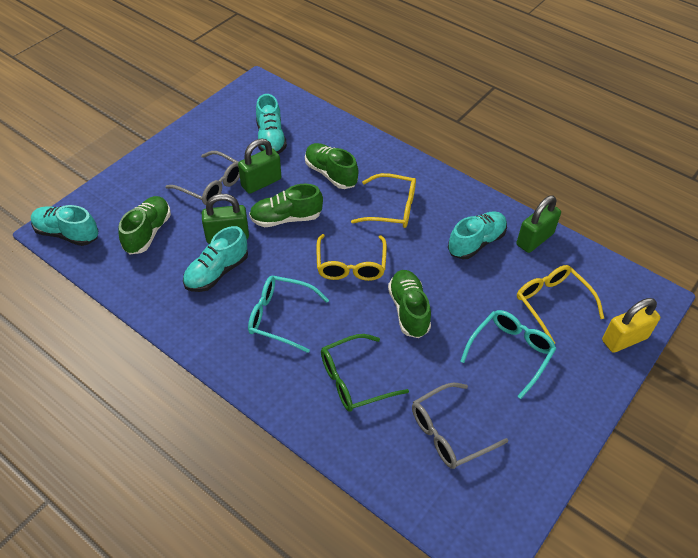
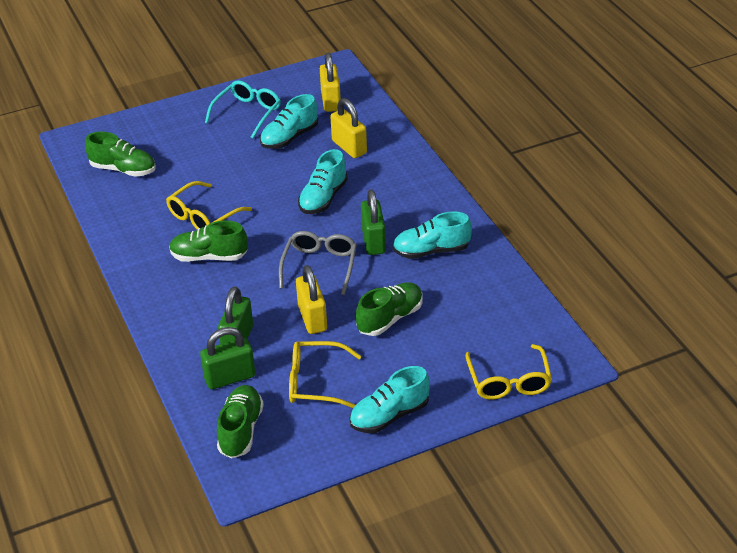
green glasses: [321,334,409,412] = 1 -> none = 0
grey glasses: [165,151,240,205] [412,382,508,469] = 2 -> [279,231,357,295] = 1
turquoise glasses: [248,276,329,353] [460,310,556,399] = 2 -> [205,80,281,138] = 1
yellow padlock: [602,298,660,353] = 1 -> [296,265,327,334] [320,53,341,112] [330,98,367,158] = 3

